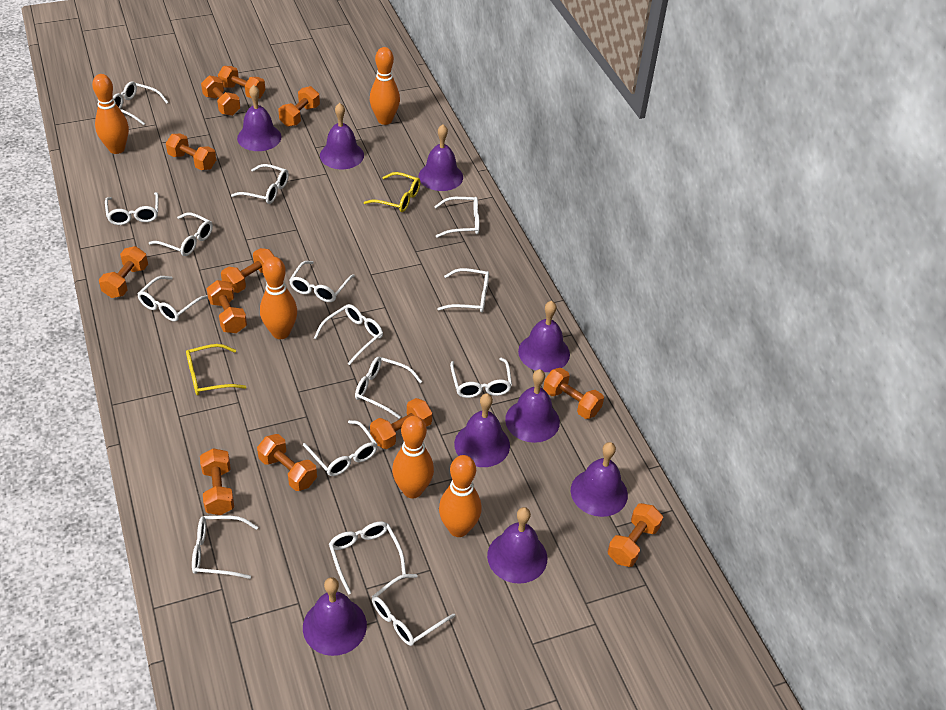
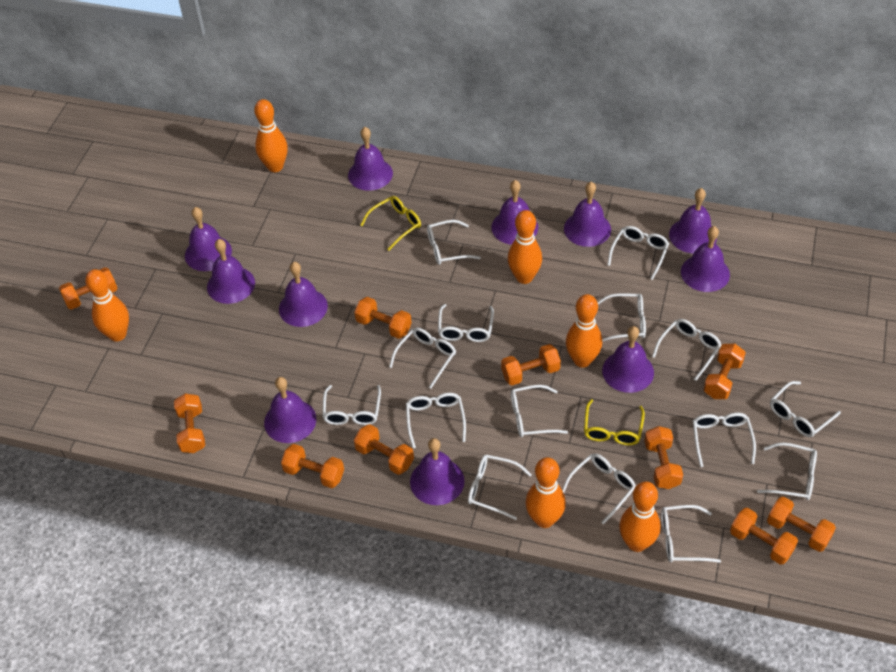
orange bowling pin: [92,74,129,154] [260,257,297,339] [370,47,400,125] [392,416,434,498] [439,455,482,537] = 5 -> [85,269,129,342] [254,99,288,172] [508,210,542,284] [526,457,566,528] [566,294,602,368] [619,481,661,552] = 6
orange dumbbell: [99,246,148,298] [166,134,216,170] [200,448,234,515] [201,75,241,116] [207,280,247,333] [218,66,265,99] [221,248,275,293] [257,434,317,491] [278,86,320,127] [370,398,432,449] [543,368,604,419] [607,503,663,567] = 12 -> [59,267,117,310] [174,394,205,453] [281,444,344,488] [354,297,412,339] [354,424,414,475] [501,344,561,385] [644,426,683,489] [704,344,746,399] [730,508,798,565] [767,497,836,552] = 10
purple bell: [237,85,281,151] [303,577,367,656] [320,103,364,169] [419,124,463,191] [454,393,510,467] [487,507,547,584] [505,369,560,443] [518,301,570,372] [571,442,628,517] = 9 -> [185,207,232,271] [207,239,255,304] [264,377,316,443] [279,262,328,327] [348,127,393,191] [410,438,465,505] [491,180,538,245] [564,182,611,247] [602,326,654,393] [669,188,717,253] [681,226,730,292] = 11

